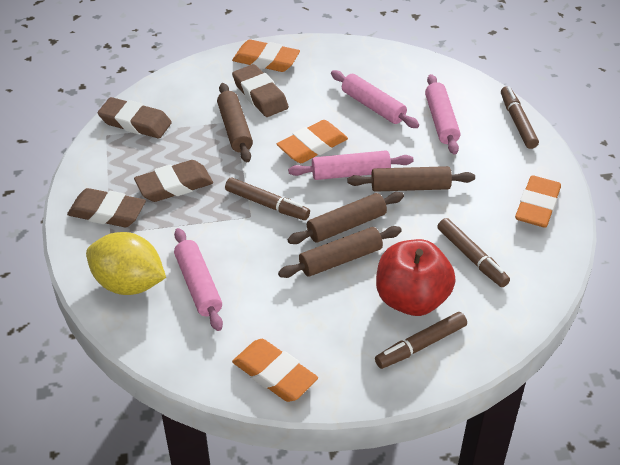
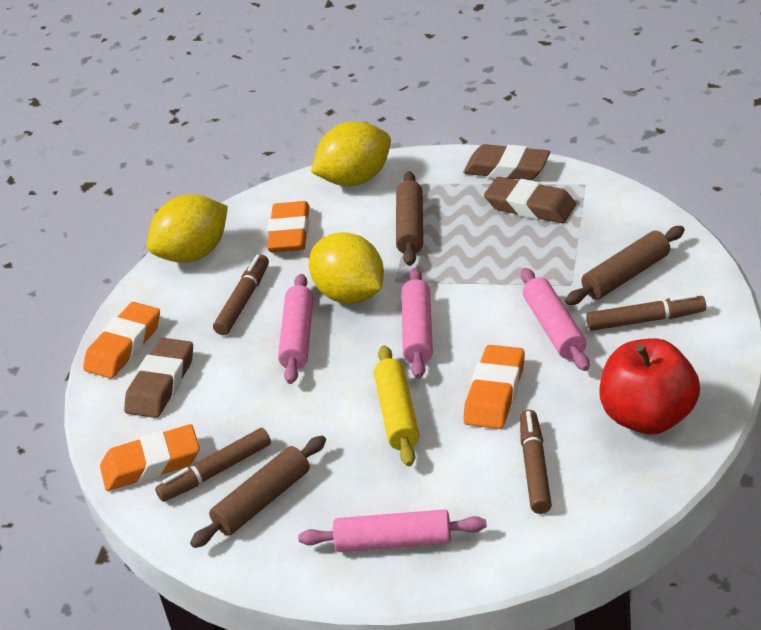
brown eraser: [67,188,146,227] [97,97,172,139] [134,160,213,202] [232,64,289,117] = 4 -> [124,338,193,418] [463,144,550,180] [484,177,576,223] = 3
brown rolling pin: [217,83,253,162] [278,226,402,278] [288,192,404,244] [347,166,475,192] = 4 -> [190,436,326,548] [396,171,423,266] [565,226,685,305] = 3
yellow lemon: [86,232,166,295] = 1 -> [147,195,228,263] [309,232,384,304] [311,121,391,186] = 3
yellow rolling pin: none = 0 -> [374,345,419,466] = 1

